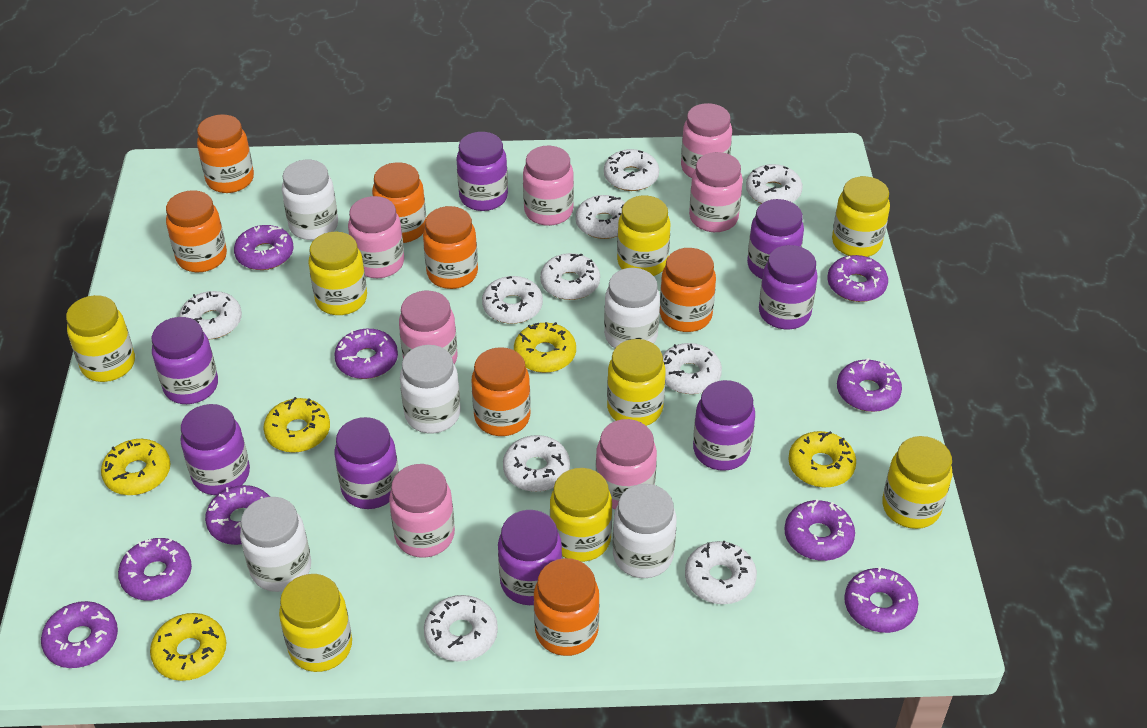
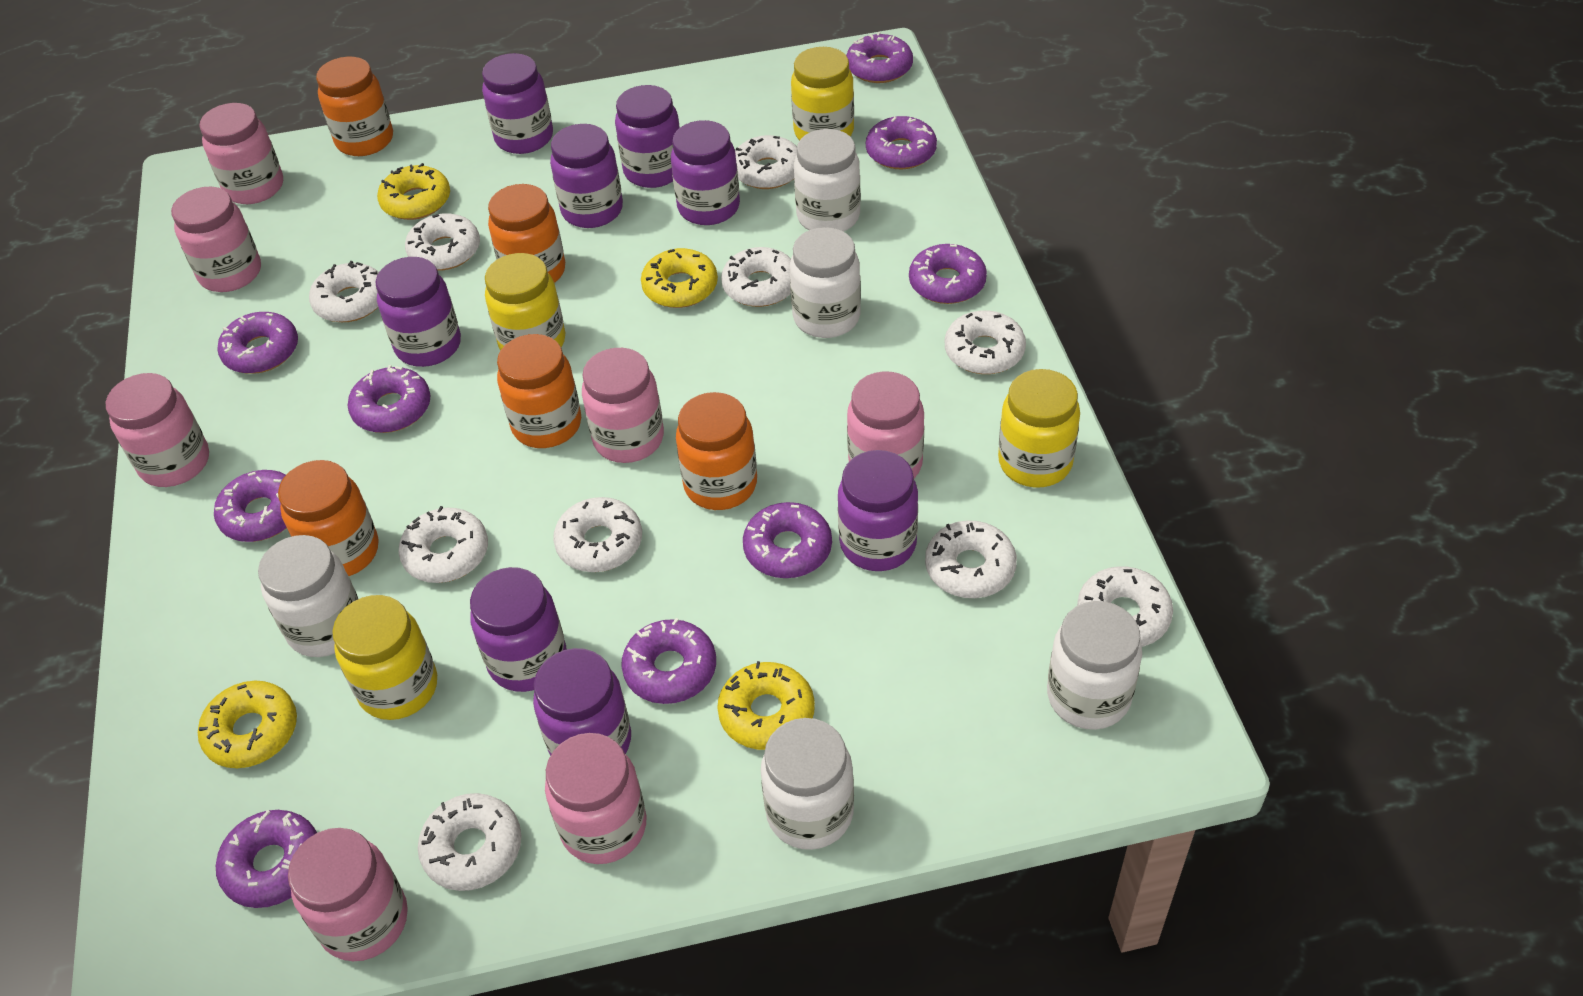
orange jar: [166,190,227,272] [197,114,254,193] [372,162,426,243] [423,206,478,289] [472,347,531,436] [534,558,600,656] [660,248,716,332] = 7 -> [278,460,378,576] [316,57,393,156] [488,184,565,283] [497,334,581,448] [676,392,757,510] = 5
yellow donut: [101,439,170,495] [150,613,227,681] [263,397,330,453] [514,322,576,373] [788,431,856,487] = 5 -> [198,681,297,768] [377,163,450,220] [641,248,718,308] [717,661,815,750] = 4
yellow jar: [66,295,135,382] [279,574,352,672] [308,232,367,315] [550,468,612,562] [607,339,666,426] [617,195,670,276] [832,176,890,257] [882,436,952,529] = 8 -> [332,595,437,720] [485,253,565,351] [791,47,854,140] [998,369,1080,487] = 4

